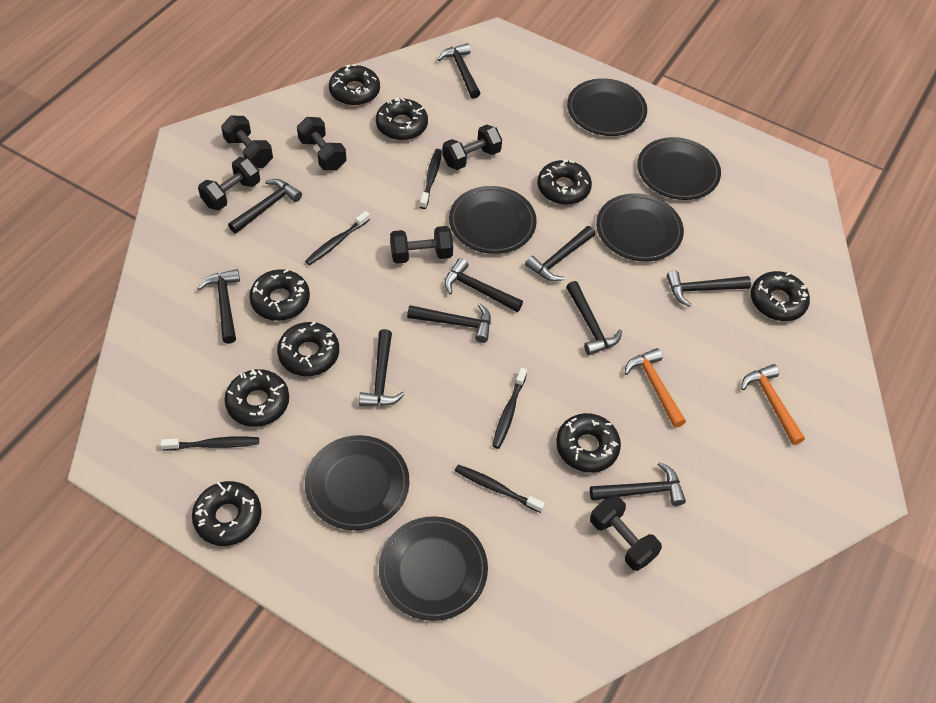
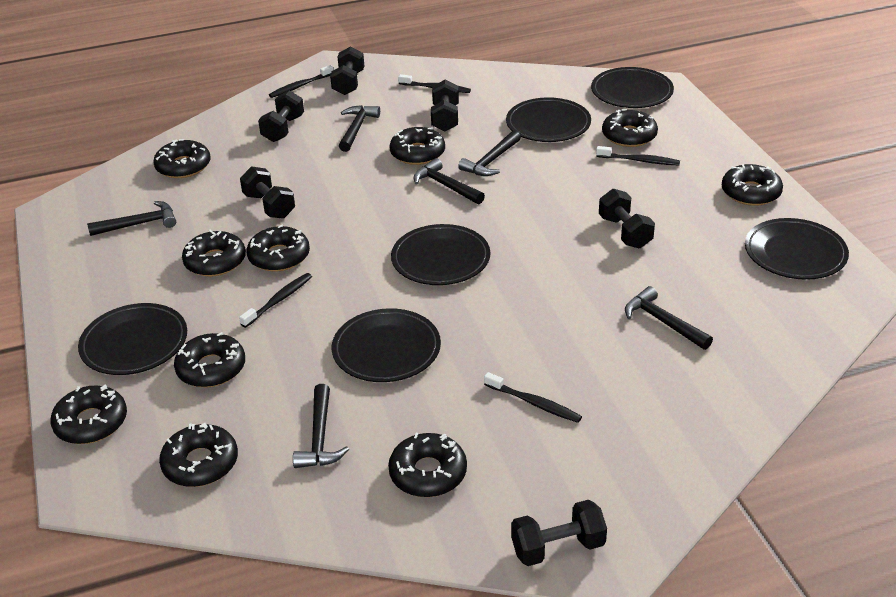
black donut: [192,481,262,546] [224,369,289,427] [249,269,310,321] [277,322,339,376] [329,64,380,106] [376,98,428,140] [537,159,592,205] [556,413,621,473] [751,271,810,321] = 9 -> [51,384,127,444] [153,139,210,178] [159,423,238,487] [174,332,245,387] [182,229,246,277] [246,224,310,272] [388,433,467,497] [390,127,445,165] [602,109,658,147] [722,164,783,206] = 10
black hammer: [198,269,240,344] [228,179,302,233] [359,329,405,406] [407,303,491,343] [438,43,480,99] [444,258,523,312] [525,226,595,281] [566,281,622,355] [590,462,686,506] [667,271,751,307] = 10 -> [87,201,176,236] [293,384,349,468] [339,105,380,152] [414,158,485,204] [458,131,521,176] [625,286,713,350] = 6
orange hammer: [625,348,686,428] [741,364,805,445] = 2 -> none = 0

